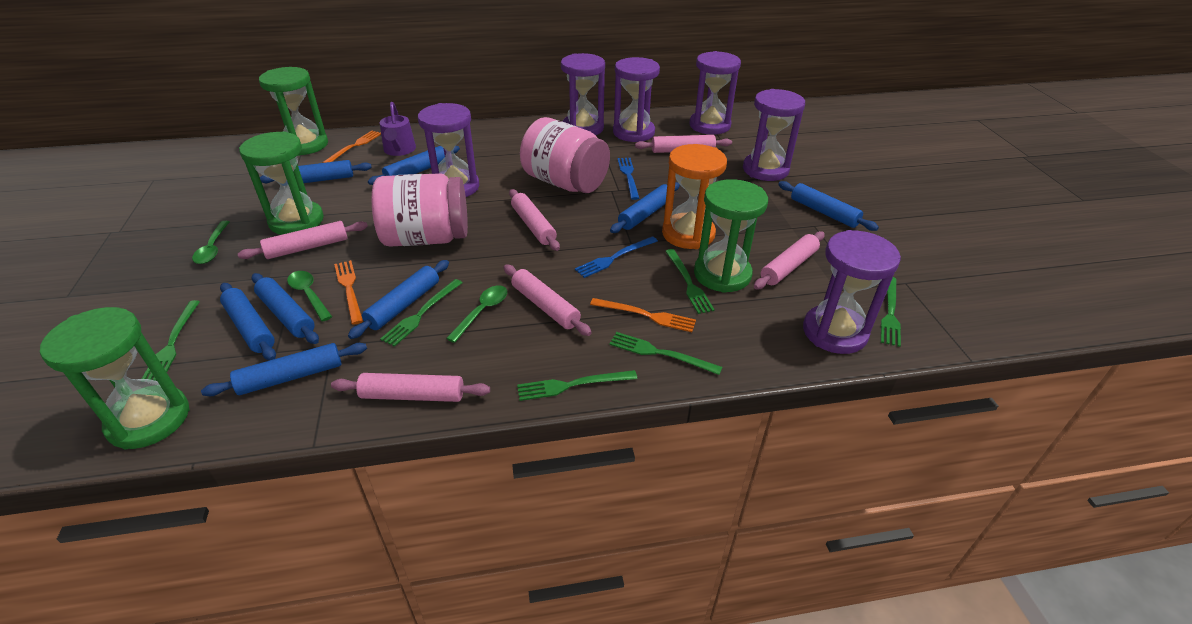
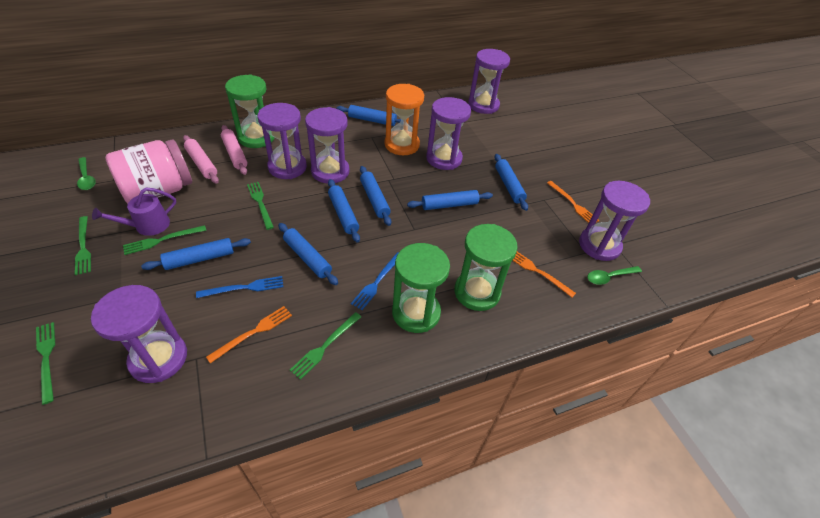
blue rolling pin: [201,343,367,396] [220,283,276,360] [252,273,319,344] [260,160,372,183] [348,260,449,339] [368,146,460,185] [610,182,680,233] [778,181,879,231] = 8 -> [141,238,251,270] [278,223,338,285] [328,179,360,242] [336,105,409,126] [360,166,391,226] [407,190,493,210] [494,154,528,211] = 7
green fork: [142,300,200,381] [380,279,462,347] [517,370,637,401] [609,332,722,375] [665,249,715,314] [881,277,901,347] = 6 -> [36,322,55,405] [75,216,91,275] [123,225,206,255] [247,182,274,230] [290,312,361,380] = 5
green hourglass: [40,307,190,449] [239,131,324,235] [259,67,328,156] [694,179,768,293] = 4 -> [225,74,274,148] [392,243,450,333] [454,224,518,311] = 3
green spoon: [192,221,229,264] [287,271,332,322] [446,285,507,343] = 3 -> [77,157,96,190] [587,266,642,285] = 2
pink jar: [372,173,468,247] [520,117,610,193] = 2 -> [105,140,192,204] = 1
pink rolling pin: [238,221,368,259] [331,373,490,402] [504,265,592,336] [509,189,560,251] [635,135,732,153] [754,231,825,289] = 6 -> [183,135,219,184] [221,125,248,175] = 2

